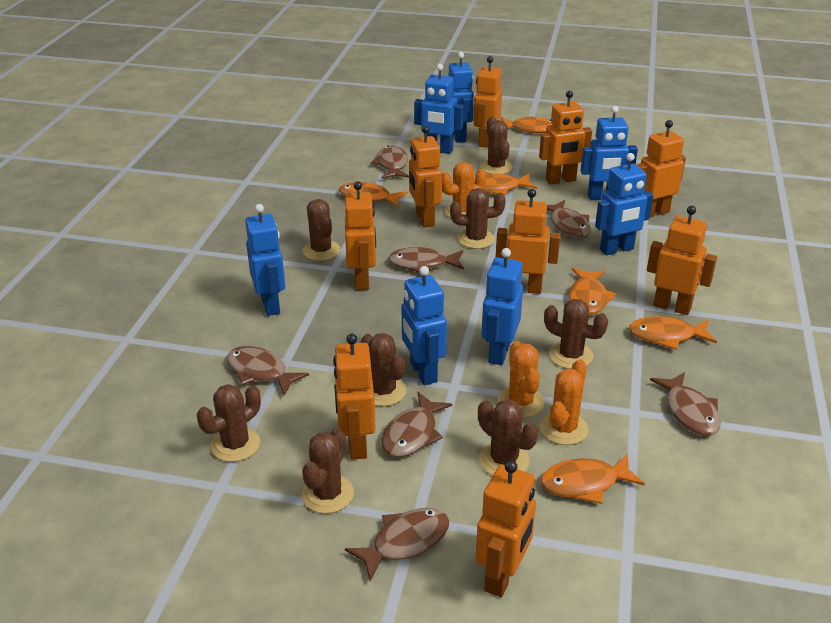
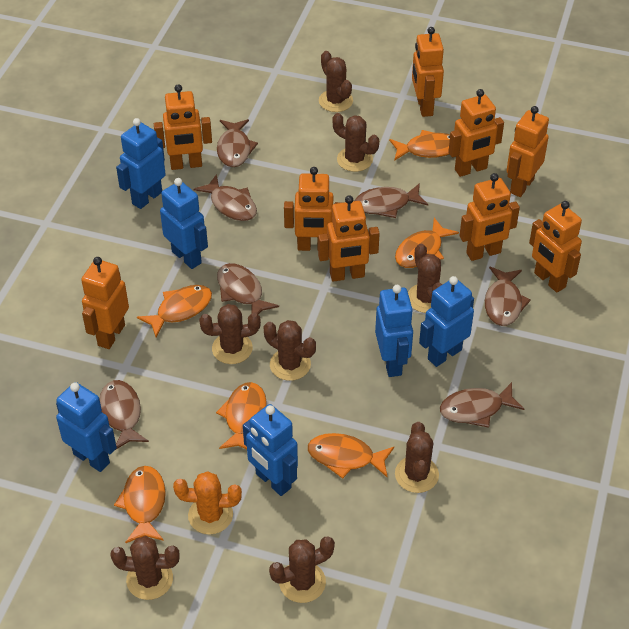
blue robot: [245,204,285,316] [402,266,447,385] [414,64,463,154] [449,52,474,143] [482,248,523,365] [580,106,638,200] [595,153,653,255] = 7 -> [56,382,117,472] [116,118,166,209] [160,178,208,269] [243,404,298,496] [375,285,413,377] [419,276,474,367] = 6
orange cactus: [442,162,486,218] [498,341,545,418] [540,359,588,445] = 3 -> [173,471,242,534] = 1

